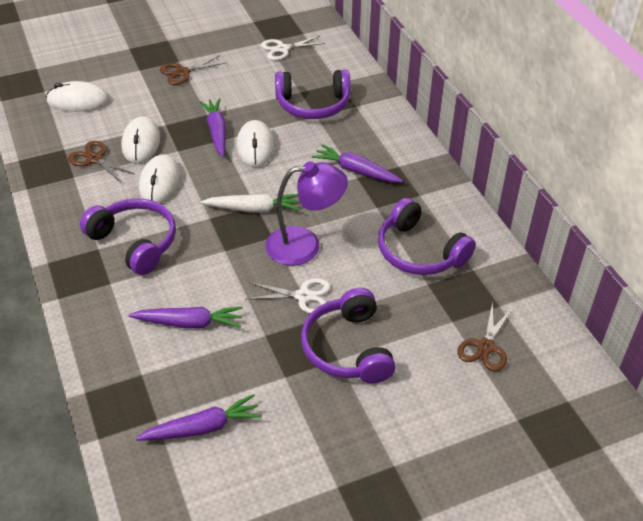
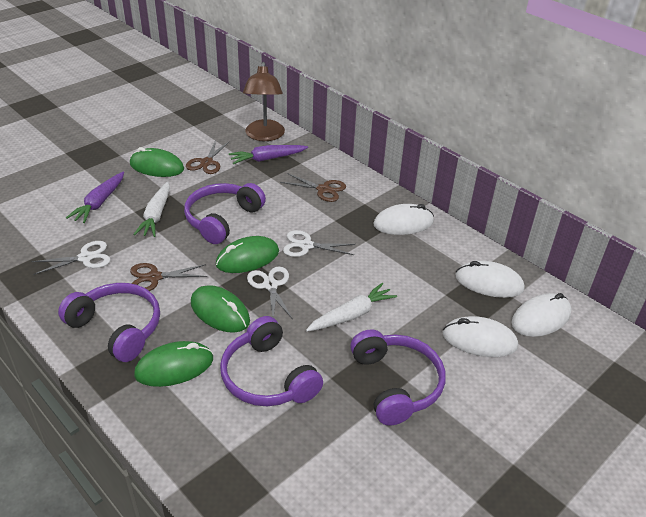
brown lamp: none = 0 -> [243,62,285,141] = 1
green mouse: none = 0 -> [130,147,184,177] [134,341,213,387] [191,285,250,333] [216,236,279,273] = 4
purple carrot: [129,307,243,328] [136,394,262,441] [199,98,226,157] [312,144,403,182] = 4 -> [66,172,124,223] [229,145,308,164] = 2
purple lamp: [265,161,348,266] = 1 -> none = 0
white carrot: [200,194,301,213] = 1 -> [133,181,170,237] [306,283,397,332] = 2
white scissors: [247,278,330,314] [261,36,326,60] = 2 -> [31,241,111,275] [247,267,293,319] [283,230,356,257] = 3

